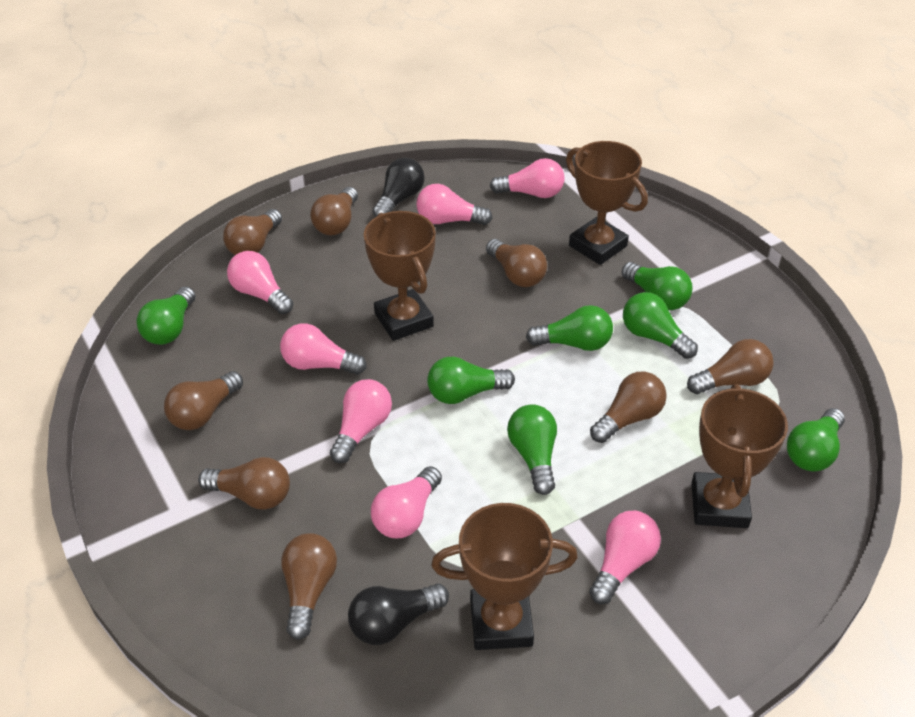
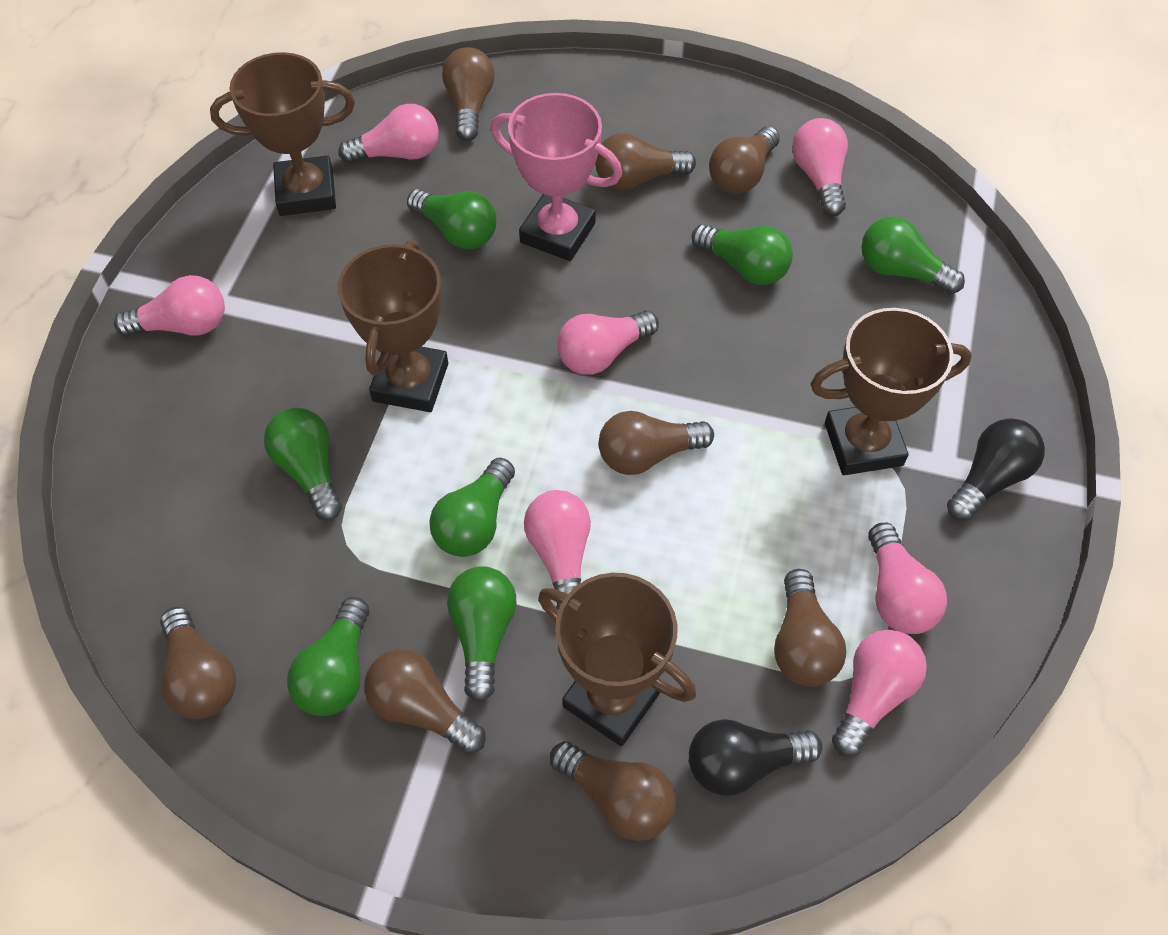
pink trophy: none = 0 -> [491,93,622,261] = 1

